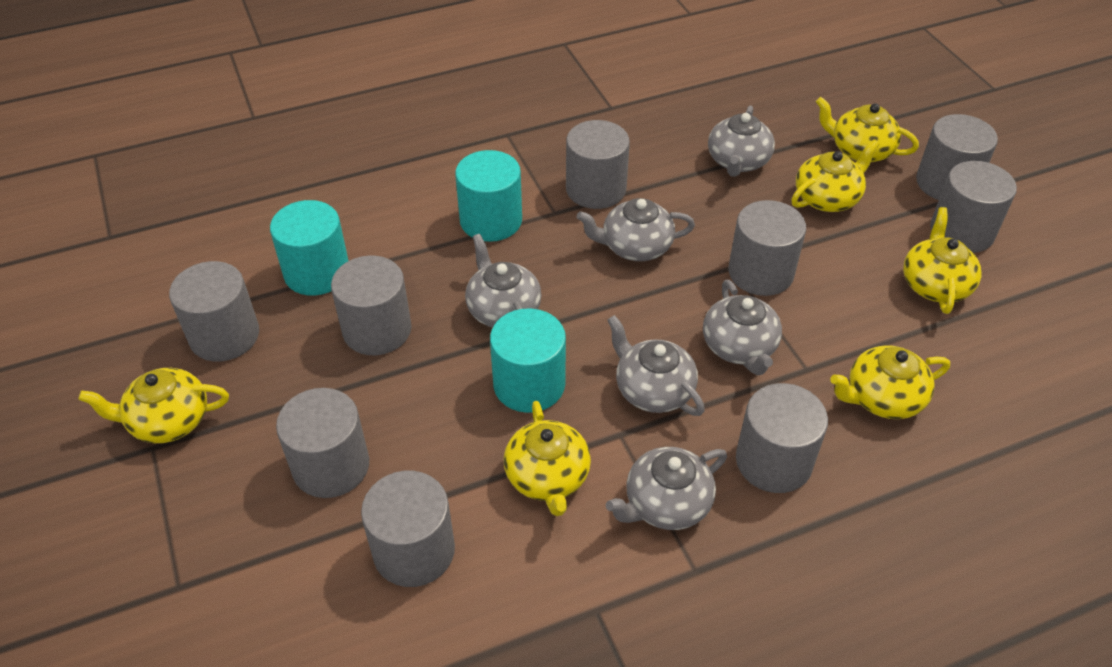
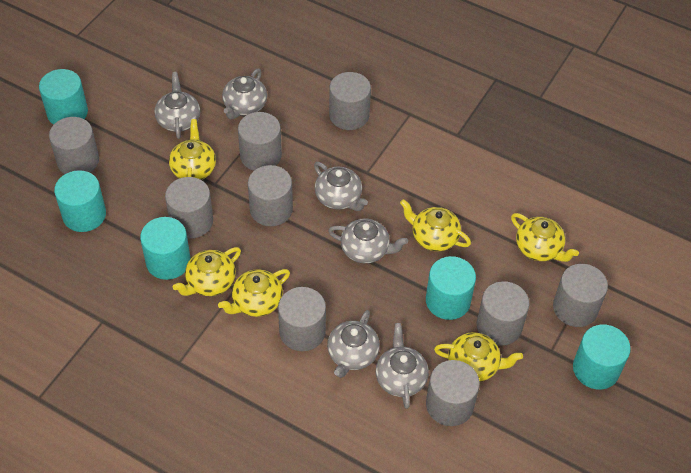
turquoise cylinder: [270,200,349,296] [455,150,522,242] [490,308,566,413] = 3 -> [39,69,88,125] [54,170,106,232] [140,217,190,280] [426,256,476,320] [573,325,631,390] = 5

